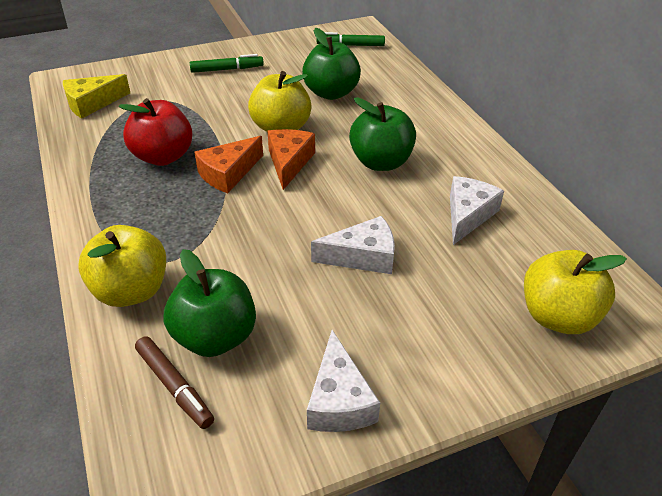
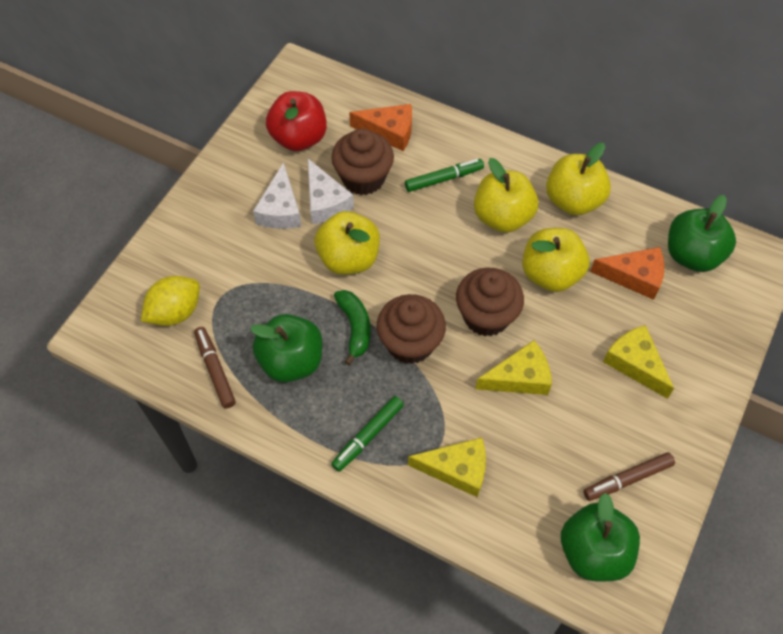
brown cupcake: none = 0 -> [331,128,394,195] [376,294,446,364] [456,267,524,336] = 3
brown marker: [135,336,214,429] = 1 -> [194,327,236,408] [584,452,675,501] = 2
green banana: none = 0 -> [334,290,371,365] = 1
white cheese: [307,330,380,432] [311,216,395,274] [450,176,504,245] = 3 -> [253,162,301,229] [308,159,354,224] = 2
yellow apple: [78,225,166,307] [248,71,312,132] [524,250,627,334] = 3 -> [315,211,380,275] [474,158,538,233] [522,228,590,292] [546,143,611,215] = 4
yellow cheese: [63,74,130,119] = 1 -> [408,438,486,497] [475,340,552,395] [603,325,674,399] = 3
yellow lemon: none = 0 -> [141,276,200,326] = 1

